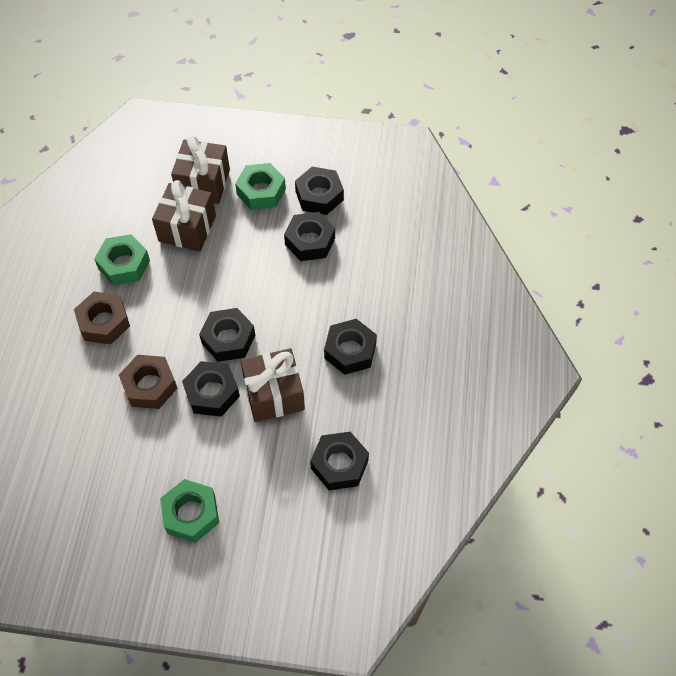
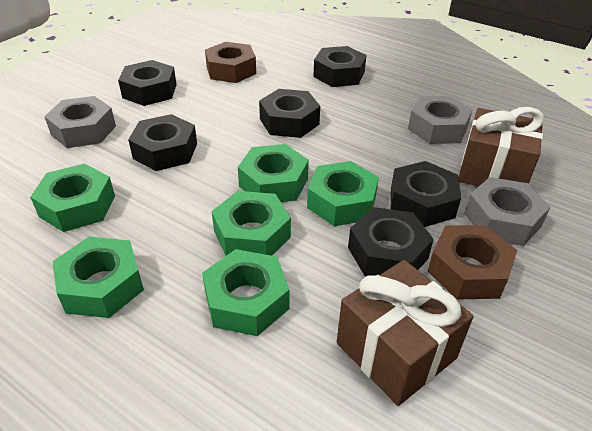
brown gift: [152,180,216,251] [171,135,230,204] [240,348,305,422] = 3 -> [337,260,474,406] [459,107,544,186] = 2
green nut: [94,234,150,286] [160,479,219,543] [235,163,286,210] = 3 -> [30,164,115,232] [52,237,144,318] [202,249,290,336] [212,191,291,256] [238,144,309,202] [307,161,379,226] = 6
grey nut: none = 0 -> [44,96,116,148] [408,96,473,144] [464,177,550,246] = 3

